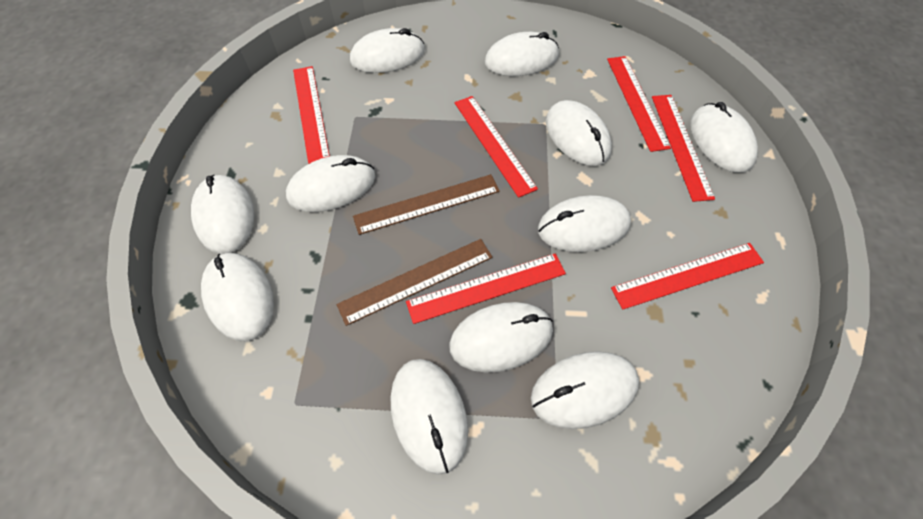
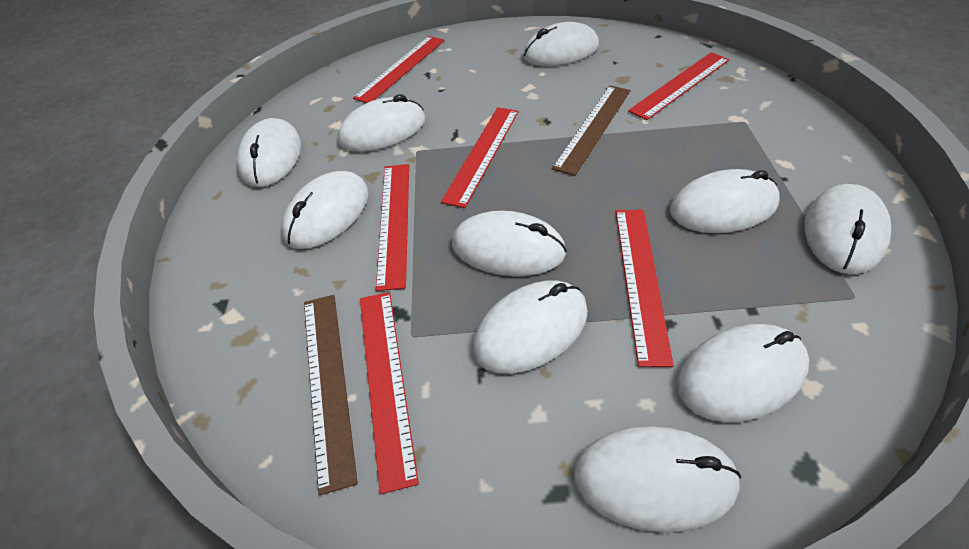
white mouse: [191,175,254,254] [201,253,274,341] [286,155,375,212] [350,28,425,73] [391,359,468,475] [449,302,553,372] [485,32,559,76] [531,351,639,429] [538,195,631,252] [546,100,612,166] [690,102,758,173] = 11 -> [237,118,301,187] [281,171,368,249] [338,94,426,152] [452,211,567,276] [473,281,588,374] [523,22,599,66] [574,426,741,533] [670,169,780,233] [677,324,809,422] [805,184,891,274] = 10

